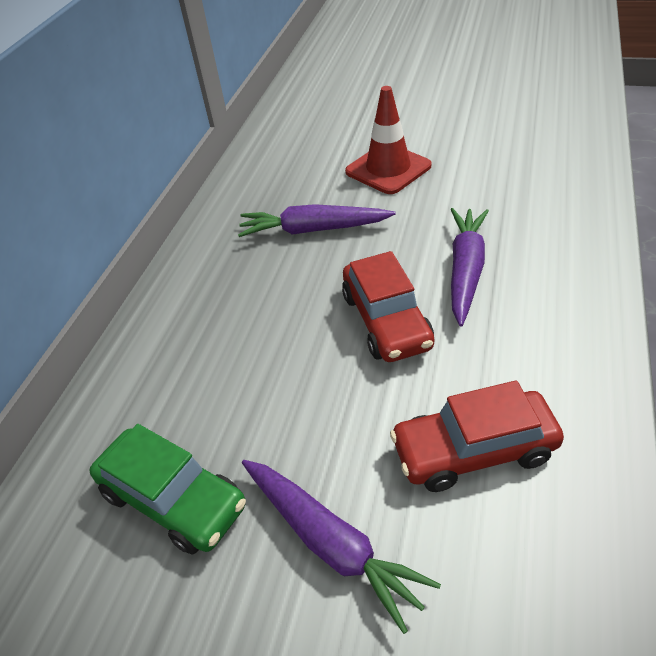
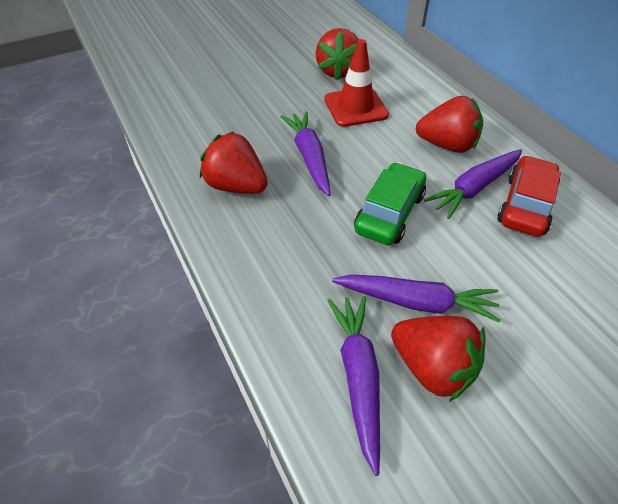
purple carrot: [238,204,396,237] [242,460,441,634] [451,208,489,327] = 3 -> [280,111,331,196] [327,296,380,476] [332,274,501,322] [424,149,522,219] = 4
red car: [342,251,434,362] [390,380,564,492] = 2 -> [497,155,561,237] = 1
red strawberry: none = 0 -> [200,131,268,194] [316,28,359,80] [391,316,486,402] [416,96,483,153] = 4

